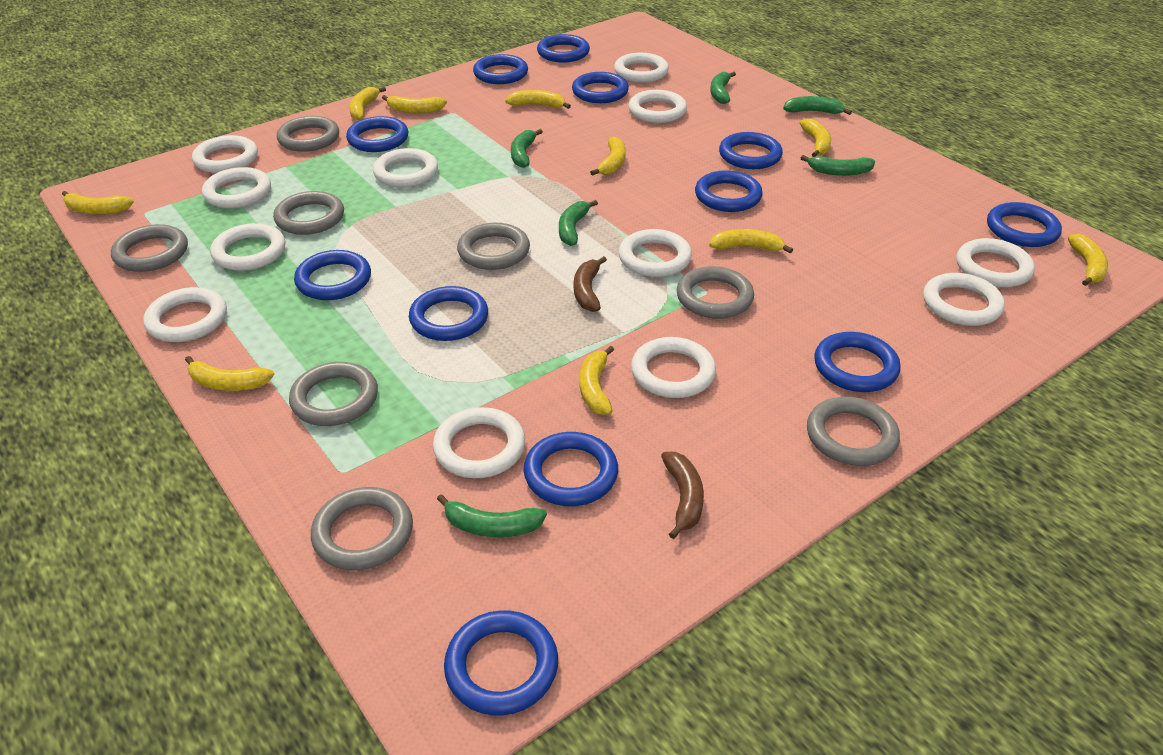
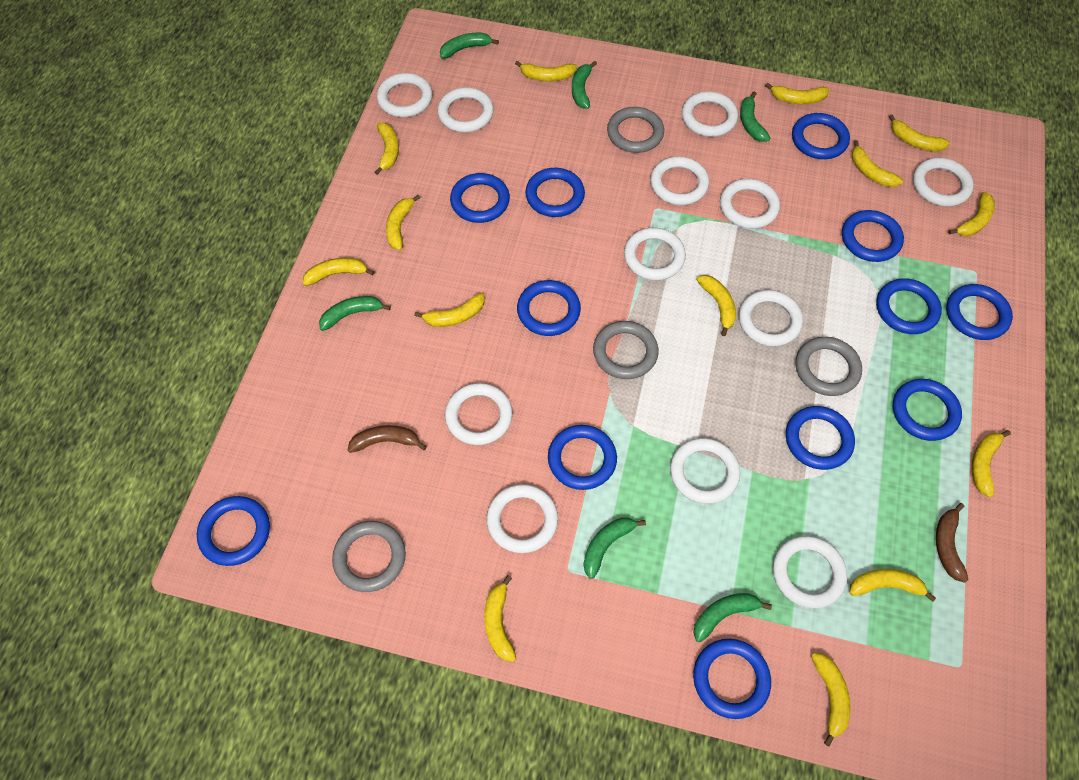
grey ring: [111,224,188,272] [273,191,344,235] [277,116,339,152] [289,362,378,426] [311,487,413,570] [457,223,530,270] [677,266,754,319] [807,397,900,466] = 8 -> [332,521,406,592] [593,321,659,379] [607,107,664,153] [795,337,862,396] = 4
yellow banana: [62,191,134,215] [185,356,274,391] [349,87,386,121] [382,95,447,113] [505,90,571,109] [580,346,614,415] [590,137,626,176] [709,229,793,253] [800,118,831,157] [1068,234,1108,286] = 10 -> [303,258,374,286] [374,123,399,175] [386,195,420,250] [414,293,485,327] [484,575,516,662] [515,61,577,81] [696,275,736,336] [765,82,829,104] [811,653,850,747] [850,569,936,602] [852,140,903,187] [889,114,950,151] [948,192,995,236] [972,430,1011,497] = 14

